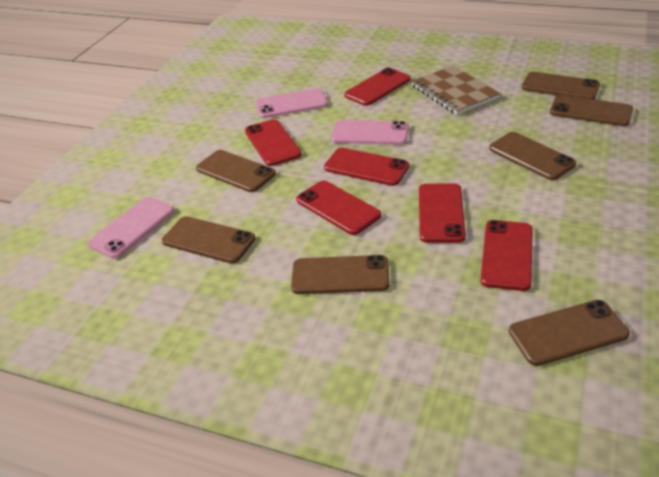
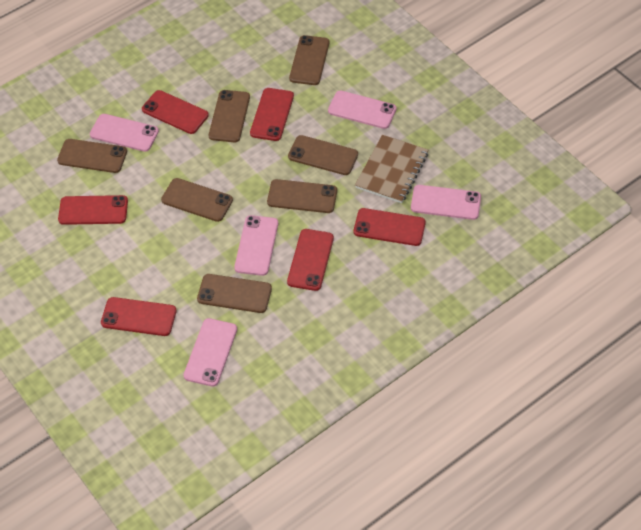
pink phone: [88,197,175,259] [255,88,328,118] [331,120,409,145] = 3 -> [90,114,159,152] [184,318,237,387] [234,215,278,276] [328,90,397,129] [411,185,481,220] = 5

